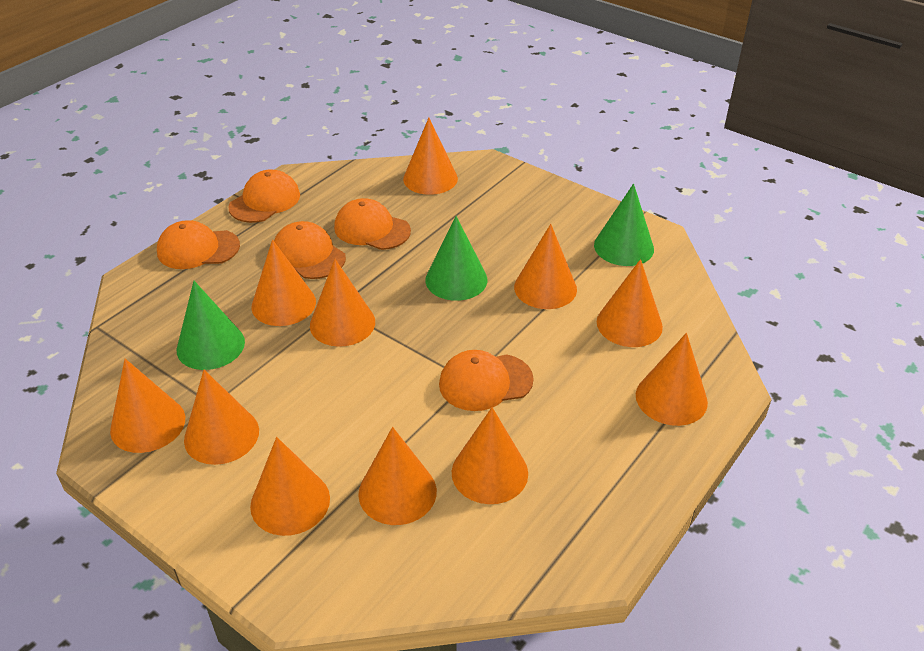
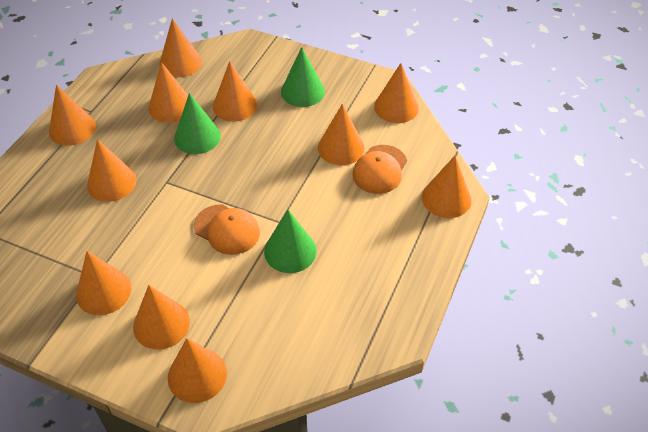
orange cap: [157,220,240,269] [228,169,300,223] [274,221,346,279] [334,198,411,250] [439,350,534,411] = 5 -> [194,205,260,255] [353,145,407,194] = 2

